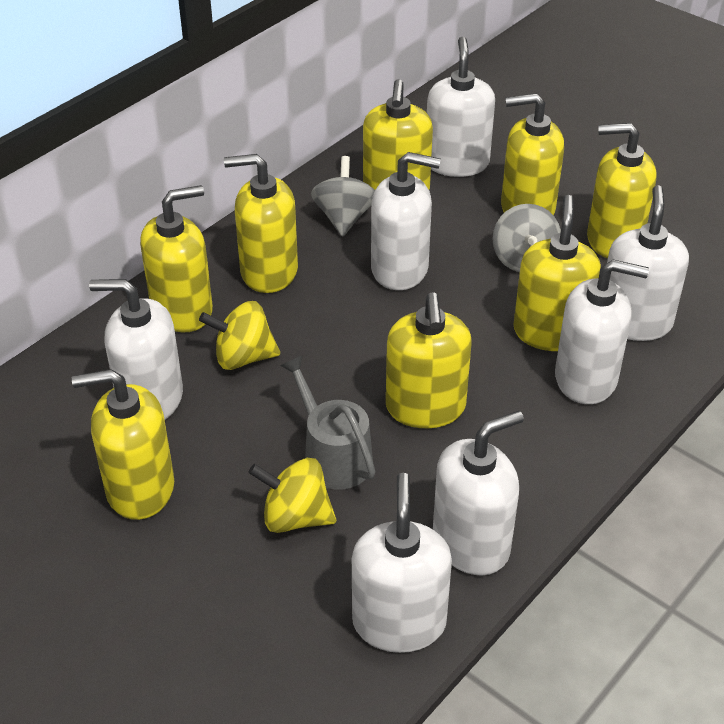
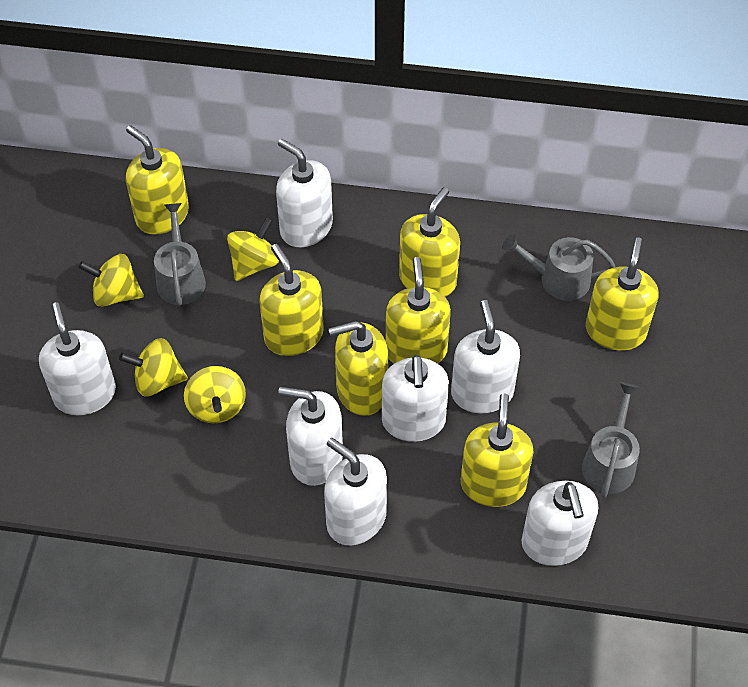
grey spinning top: [311,156,375,237] [492,204,561,272] = 2 -> none = 0
grey watering can: [280,355,375,490] = 1 -> [154,203,206,306] [503,234,615,301] [582,382,640,498] = 3
yellow soap dispenser: [72,369,174,520] [140,185,213,332] [224,154,298,293] [363,79,433,190] [386,292,472,428] [501,93,564,215] [514,195,601,351] [587,123,656,258] = 8 -> [126,125,189,235] [260,244,324,356] [328,321,388,416] [386,257,451,364] [399,187,460,297] [461,393,534,507] [586,237,658,351] = 7
yellow spinning top: [199,301,280,370] [249,458,336,533] = 2 -> [79,254,144,307] [119,338,188,397] [184,366,246,424] [227,217,279,281] = 4

